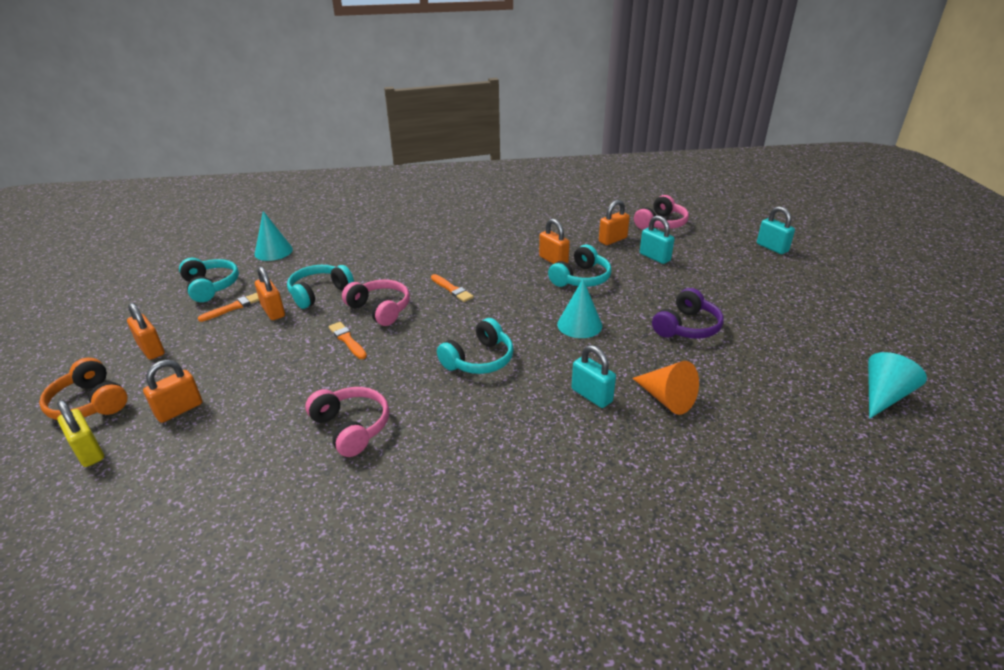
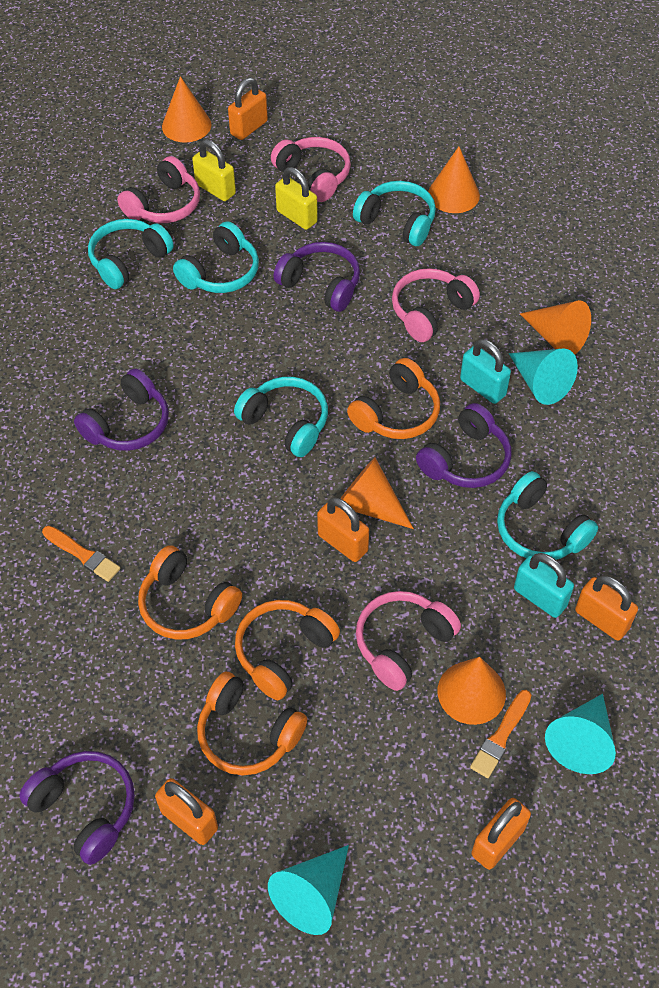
orange brush: [198,293,259,322] [328,322,367,359] [431,274,474,302] = 3 -> [42,526,121,582] [470,690,532,778] = 2
orange cone: [632,361,699,415] = 1 -> [162,76,211,143] [340,458,414,529] [428,147,480,213] [438,657,506,725] [520,300,591,355] = 5
orange headphones: [39,358,127,420] = 1 -> [138,545,242,640] [197,672,307,775] [235,600,340,700] [347,358,440,439] = 4
pink headphones: [305,387,389,457] [342,280,410,326] [634,195,689,230] = 3 -> [117,156,200,223] [271,137,351,202] [356,591,461,691] [392,268,480,342] = 4
purple headphones: [652,288,724,339] = 1 -> [19,751,135,865] [74,369,169,451] [274,242,360,312] [416,403,511,488] = 4
turquoise headphones: [179,258,239,302] [287,265,354,309] [437,318,514,374] [548,245,612,287] = 4 -> [88,219,174,289] [173,221,259,293] [234,377,328,457] [353,181,436,246] [497,471,598,560] = 5
turquoise padlock: [571,345,616,408] [640,215,674,264] [757,206,795,254] = 3 -> [460,339,511,404] [514,553,574,618] = 2
yellow padlock: [57,400,104,467] = 1 -> [192,140,236,201] [275,167,318,230] = 2

